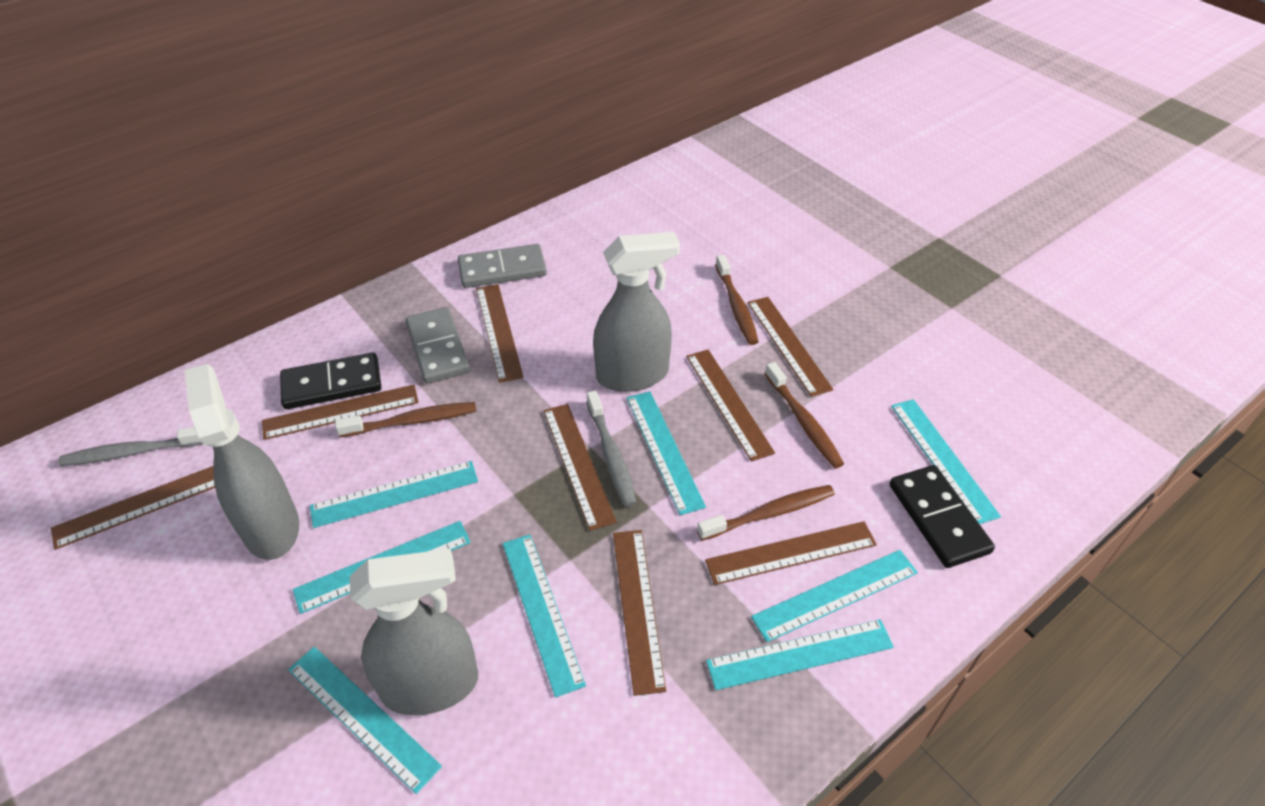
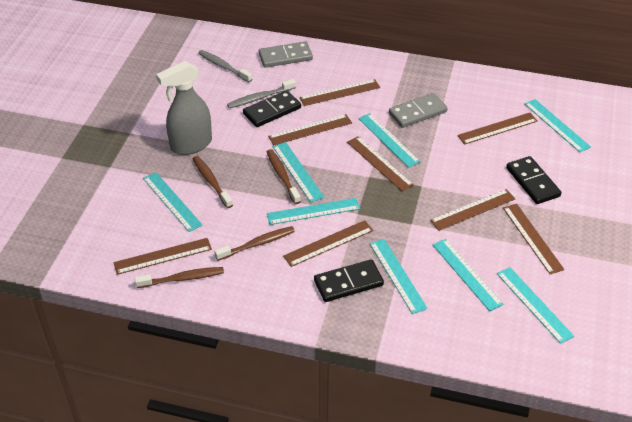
black domino: [280,353,381,409] [890,465,995,568] = 2 -> [243,90,301,127] [314,259,384,302] [506,156,561,204] = 3
grey spray bottle: [184,364,299,560] [350,549,478,715] [593,232,680,392] = 3 -> [156,61,212,155] = 1

